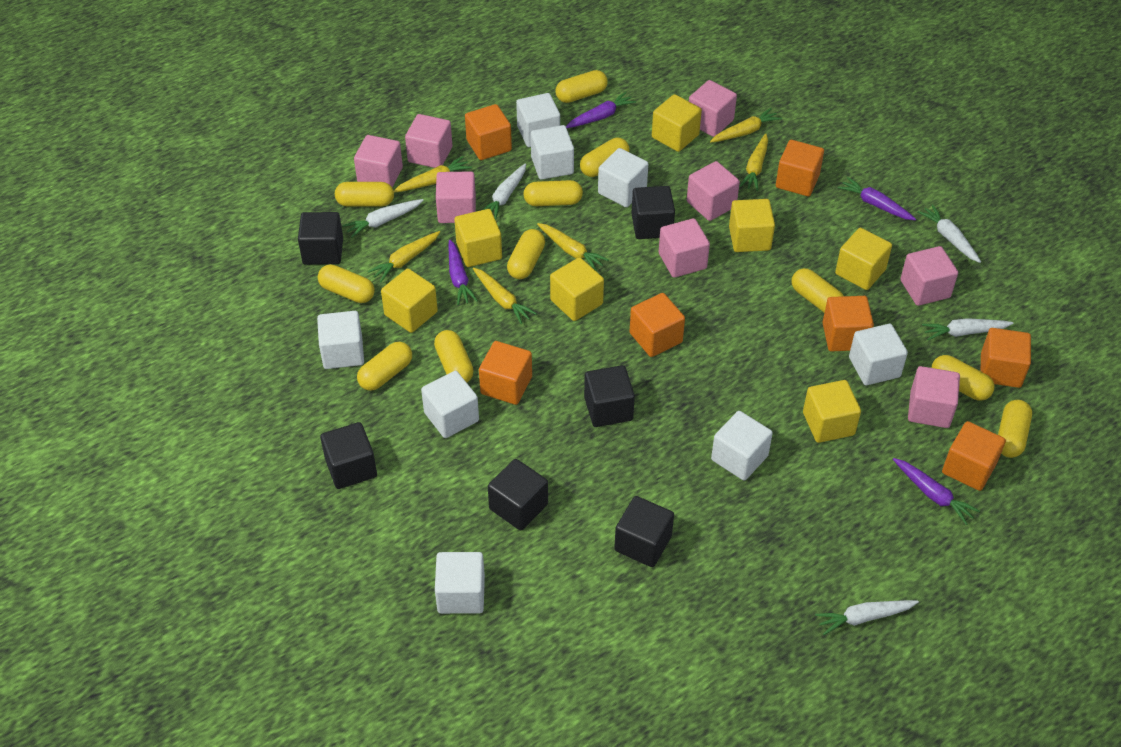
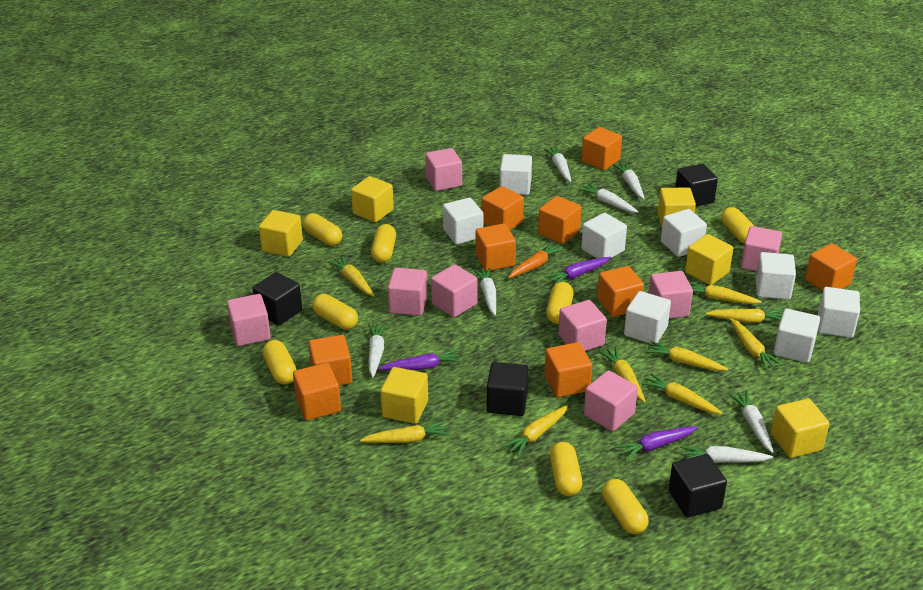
black cube: [298,212,343,265] [320,422,377,489] [488,459,548,531] [584,365,635,427] [614,496,674,567] [631,186,675,239] = 6 -> [253,272,302,326] [487,362,529,416] [669,454,727,518] [675,164,718,207] = 4
orange carrot: none = 0 -> [508,242,564,278] = 1
orange cube: [465,104,512,160] [479,341,532,405] [630,293,685,357] [776,140,824,196] [822,296,874,351] [942,421,1006,491] [981,328,1031,388] = 7 -> [293,363,341,420] [308,335,352,385] [475,224,516,271] [481,186,524,230] [538,196,582,244] [545,342,592,397] [582,127,622,170] [597,266,644,317] [805,244,857,291] = 9
purple carrot: [449,239,478,305] [566,92,636,128] [838,177,916,220] [893,458,980,525] = 4 -> [378,349,462,370] [545,257,611,285] [615,426,698,460] = 3
white carrot: [343,199,424,238] [483,163,526,220] [815,600,919,635] [918,204,981,263] [922,318,1013,340] = 5 -> [368,324,387,378] [473,267,496,315] [544,146,571,182] [578,183,638,213] [613,162,645,199] [680,446,773,463] [729,391,773,453] = 7
yellow capsule: [318,264,375,303] [335,182,394,207] [357,342,412,391] [434,330,474,382] [507,229,545,279] [523,180,583,206] [556,70,607,103] [580,138,629,177] [792,268,844,313] [932,355,994,401] [998,400,1032,458] = 11 -> [262,340,297,385] [303,213,342,246] [312,294,358,330] [371,224,396,263] [546,282,574,324] [550,442,582,496] [602,479,649,534] [721,207,754,244] = 8
yellow carrot: [368,231,440,282] [394,156,472,193] [473,267,537,324] [537,223,609,271] [710,108,782,143] [739,133,768,191] = 6 -> [328,256,375,296] [360,421,449,443] [503,405,568,456] [599,347,646,403] [642,373,723,414] [646,341,728,371] [689,282,762,304] [706,309,784,323] [730,318,782,370] = 9
yellow cube: [381,269,438,333] [454,209,502,267] [550,257,604,321] [652,94,702,152] [729,199,775,252] [803,380,861,443] [835,228,892,290] = 7 -> [259,210,303,257] [351,176,394,222] [380,367,428,424] [658,187,696,227] [685,234,733,285] [771,398,829,458] = 6

